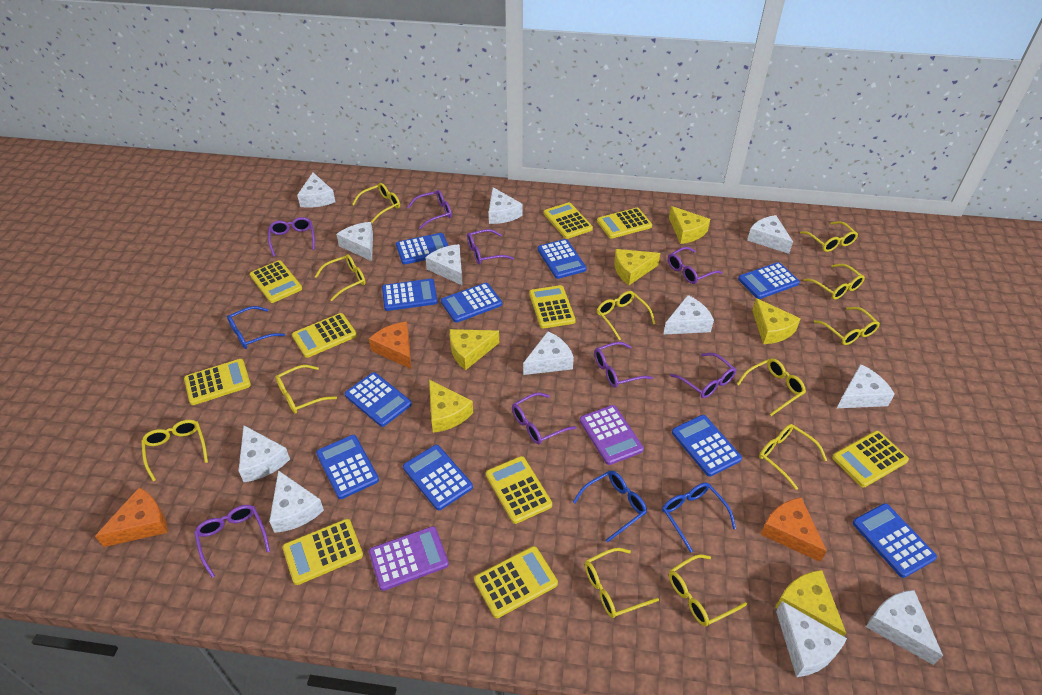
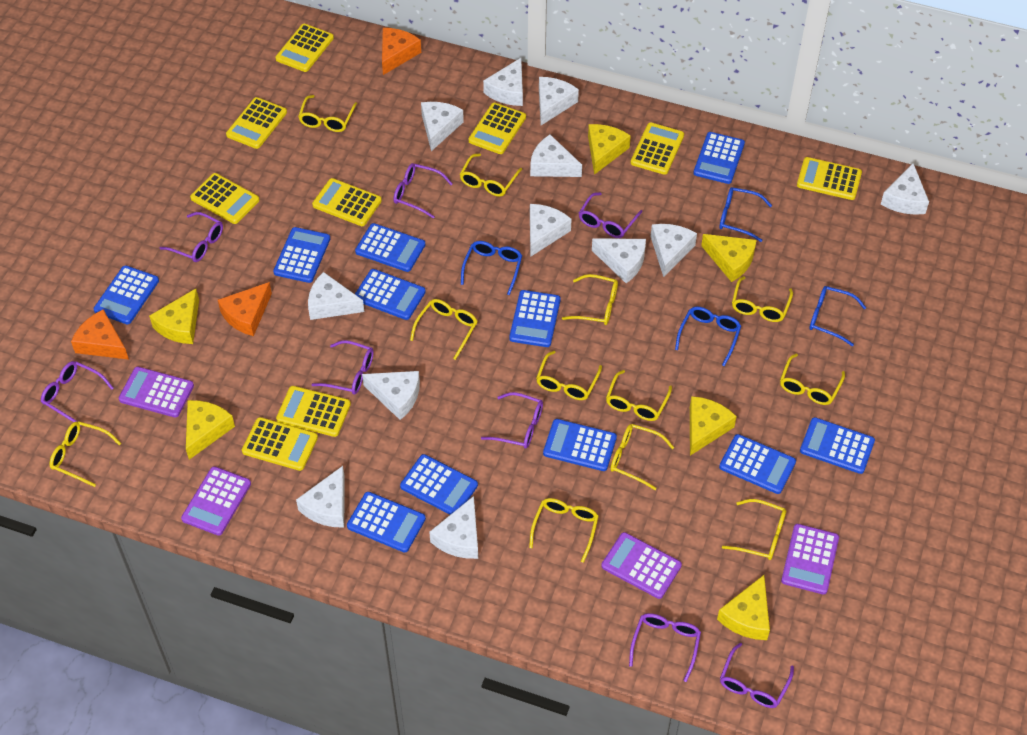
blue calculator: [316,435,379,499] [345,372,412,427] [382,279,438,311] [396,233,448,265] [403,445,473,510] [441,283,502,323] [538,239,587,279] [672,415,742,477] [738,262,800,299] [853,503,937,578] = 10 -> [93,265,159,324] [273,227,330,283] [347,492,426,553] [355,223,425,272] [355,269,426,320] [400,454,478,515] [509,290,561,347] [543,419,617,471] [693,132,745,184] [719,434,796,494] [800,417,875,474] = 11
blue glasses: [227,306,285,349] [573,471,647,542] [662,483,736,553] = 3 -> [461,241,522,295] [675,307,741,366] [719,187,772,242] [809,286,866,346] = 4
purple calculator: [369,526,449,591] [580,405,644,465] = 2 -> [119,367,194,418] [181,466,251,536] [601,532,682,599] [781,524,839,595] = 4
yellow calculator: [184,359,251,405] [250,260,302,303] [283,519,363,585] [292,313,357,358] [474,546,558,618] [486,456,552,524] [529,285,576,328] [544,202,593,239] [597,208,652,239] [832,431,909,487] = 10 -> [190,173,259,224] [226,97,287,149] [242,417,318,471] [275,24,334,72] [276,386,351,437] [312,178,382,226] [468,103,526,154] [631,122,684,175] [797,157,862,200] = 9

